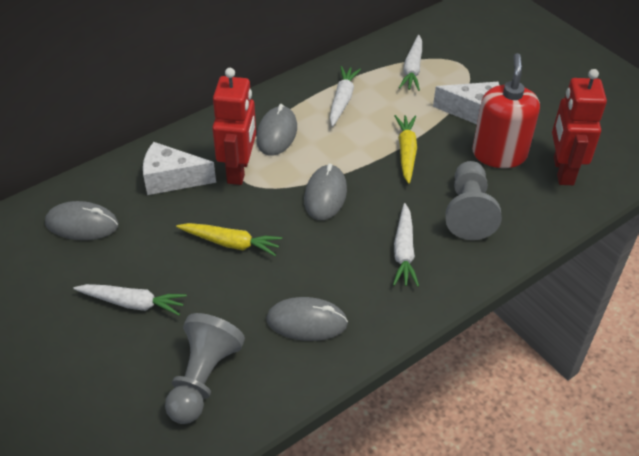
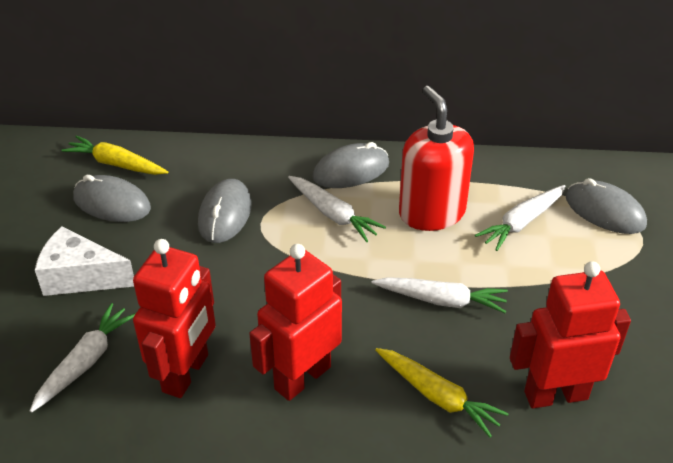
grey pawn: [165,313,245,424] [445,161,502,240] = 2 -> none = 0
red robot: [212,68,256,185] [552,69,607,185] = 2 -> [133,239,216,398] [249,244,342,401] [510,261,631,408] = 3
white cheese: [143,142,216,195] [433,82,499,124] = 2 -> [35,226,134,296] = 1

